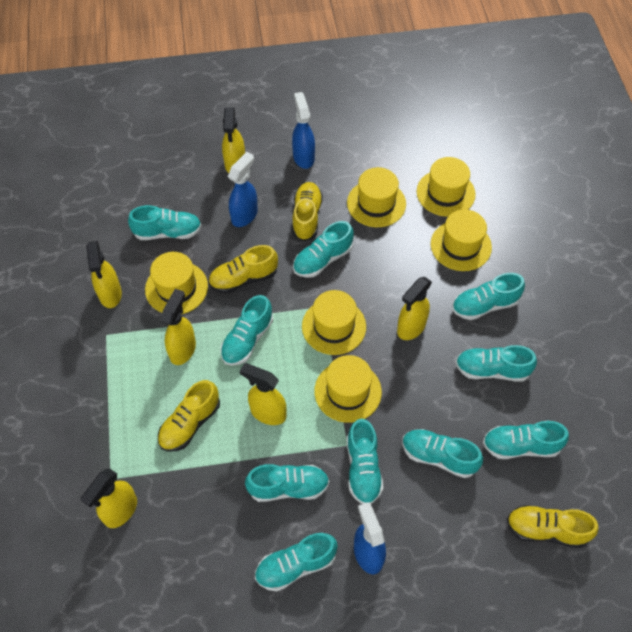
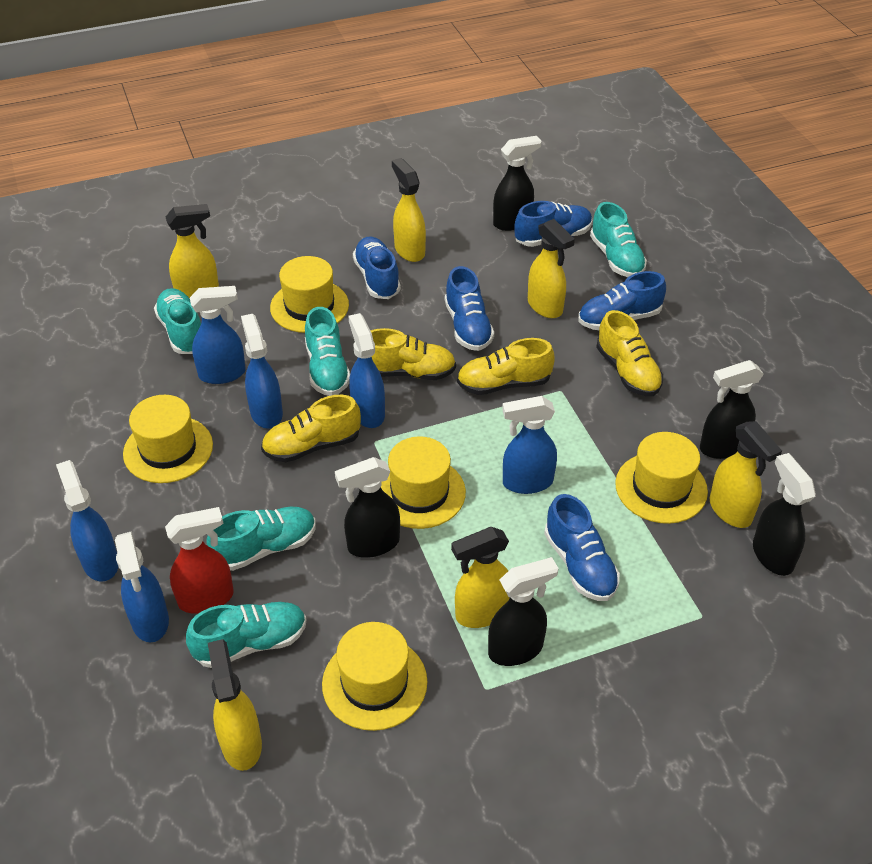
black spray bottle: none = 0 -> [335,457,400,558] [488,557,559,666] [493,136,541,231] [700,360,764,459] [753,453,816,576] = 5
blue shoe: none = 0 -> [353,237,401,299] [445,266,494,351] [514,201,592,247] [544,494,620,601] [578,271,666,330] = 5
blue spray bottle: [228,152,258,227] [292,92,315,169] [354,502,386,574] = 3 -> [56,460,118,581] [115,531,169,642] [190,286,246,384] [241,314,283,429] [348,313,385,428] [502,396,557,494] = 6
red spray bottle: none = 0 -> [165,507,234,614] = 1
turquoise shoe: [128,205,202,240] [220,295,273,366] [245,464,329,502] [255,533,338,592] [293,221,354,278] [347,419,383,504] [402,429,483,478] [452,273,525,320] [455,345,537,382] [483,421,569,459] = 10 -> [154,288,201,354] [186,602,307,668] [206,507,316,571] [305,307,350,396] [590,202,647,277] = 5
yellow hat: [145,252,208,314] [302,290,366,355] [314,355,382,423] [347,167,406,227] [417,157,475,217] [431,209,492,271] = 6 -> [123,395,213,483] [270,256,349,333] [322,622,427,731] [381,436,466,529] [615,432,708,524] = 5

